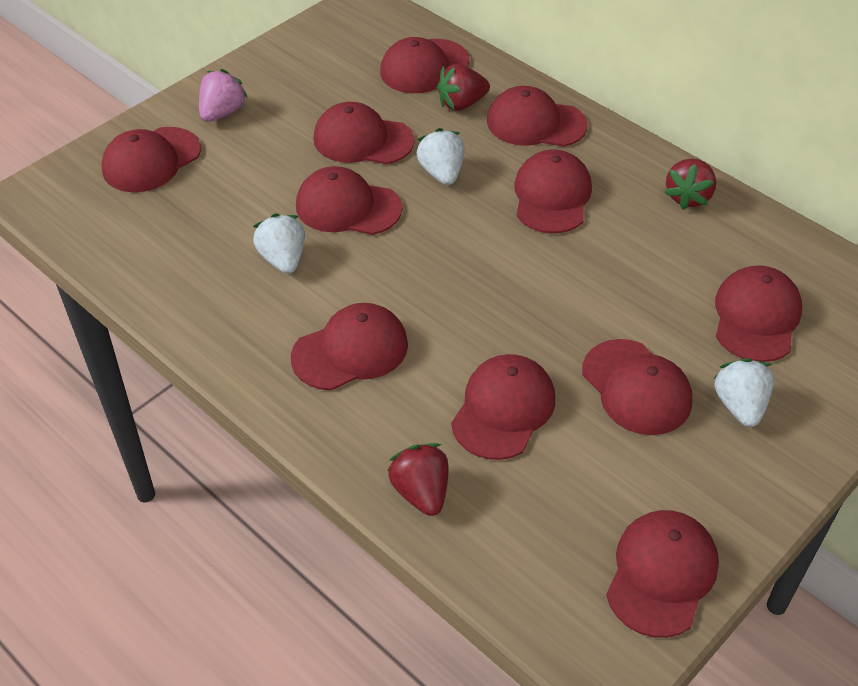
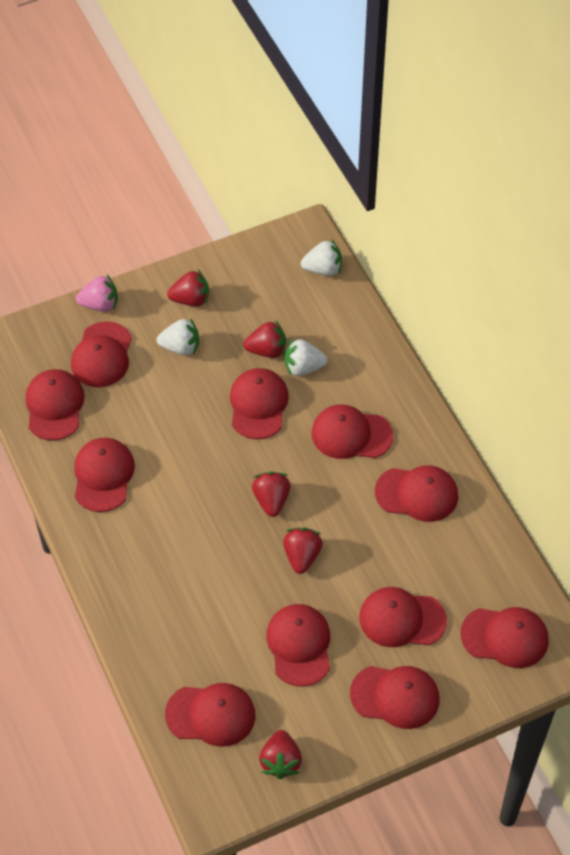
red strawberry: [387,443,449,516] [437,64,490,111] [664,158,716,210] = 3 -> [167,270,209,306] [243,320,286,358] [252,471,291,517] [259,730,302,779] [283,528,323,574] = 5

